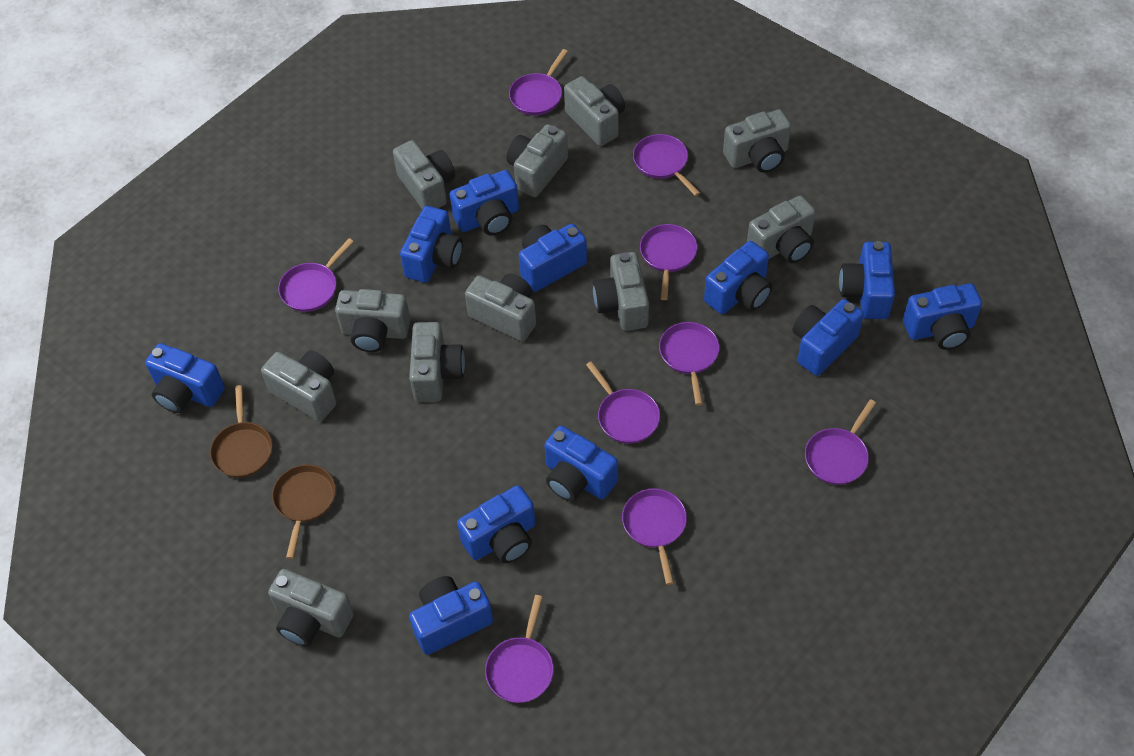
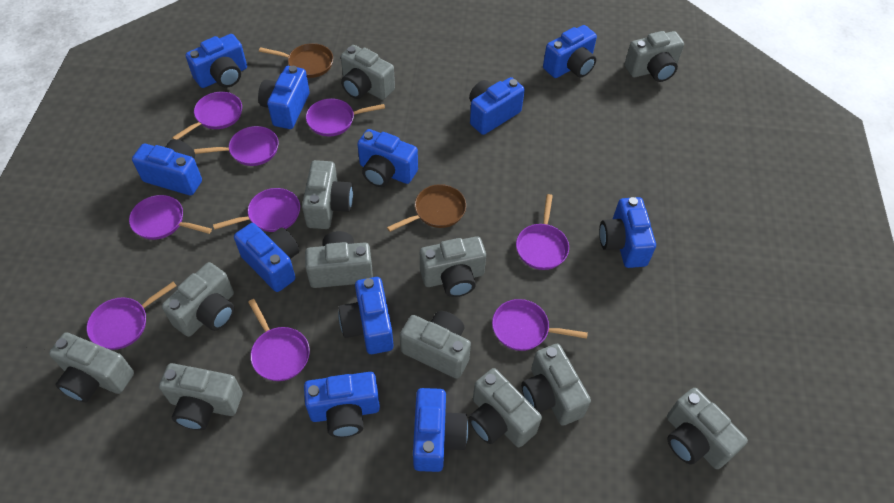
grey camera: [261,351,336,421] [268,569,354,647] [335,289,410,352] [393,140,455,209] [409,322,465,402] [465,274,536,341] [507,124,568,197] [564,76,625,146] [593,252,649,331] [723,109,791,173] [747,195,816,263] = 11 -> [49,332,134,402] [159,363,243,430] [162,262,234,337] [302,160,353,229] [305,231,373,288] [341,45,395,100] [400,311,471,379] [420,236,486,297] [469,368,542,447] [521,343,591,426] [624,31,684,82] [667,388,748,469] = 12

